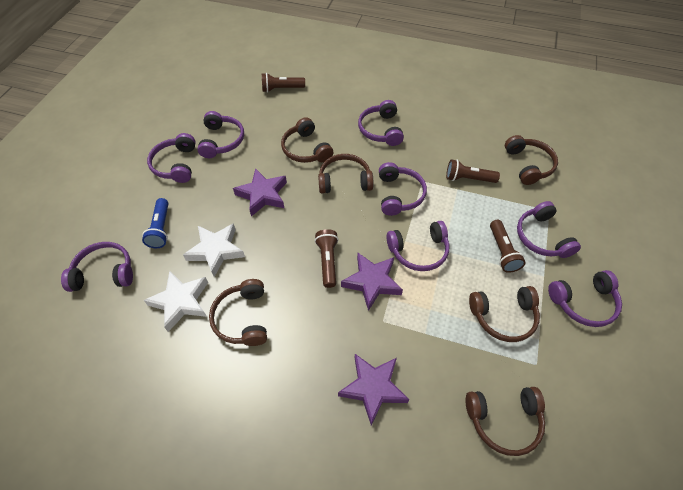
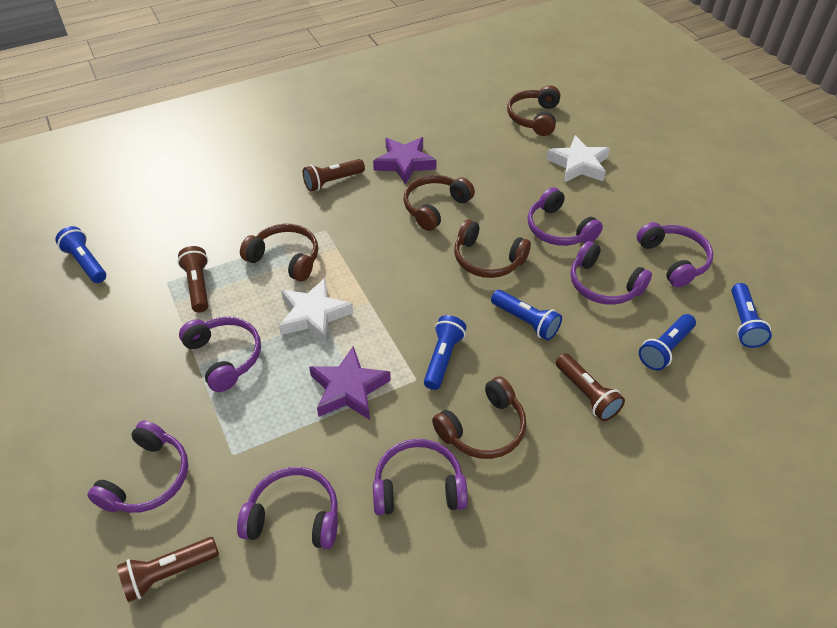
blue flashlight: [142,198,168,248] = 1 -> [55,226,106,283] [424,315,467,390] [491,290,562,340] [639,314,696,370] [731,283,772,348] = 5
brown headphones: [209,279,267,346] [281,117,333,163] [318,154,373,193] [465,387,545,456] [469,286,540,342] [505,135,558,185] = 6 -> [240,224,318,282] [404,175,475,231] [432,376,526,459] [454,220,531,278] [507,85,560,136] = 5
purple headphones: [61,242,133,292] [147,133,196,183] [197,111,244,158] [358,100,404,146] [379,162,427,216] [386,221,449,271] [517,201,581,258] [548,270,622,327] = 8 -> [87,420,188,513] [179,317,261,392] [237,467,338,549] [373,439,468,515] [527,187,603,246] [570,241,652,305] [637,222,713,288] = 7
purple star: [233,168,287,217] [338,354,409,426] [341,253,403,311] = 3 -> [309,346,391,420] [373,137,437,185] = 2

